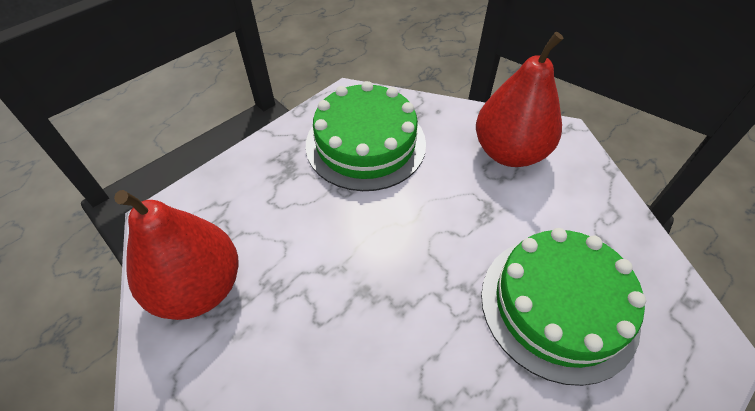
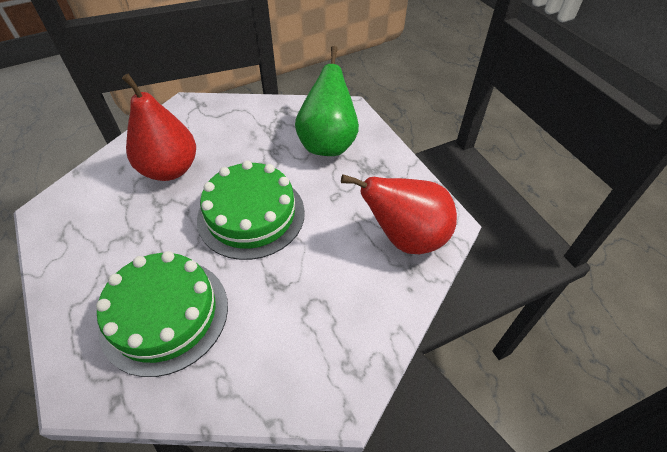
green pear: none = 0 -> [295,46,359,156] = 1

